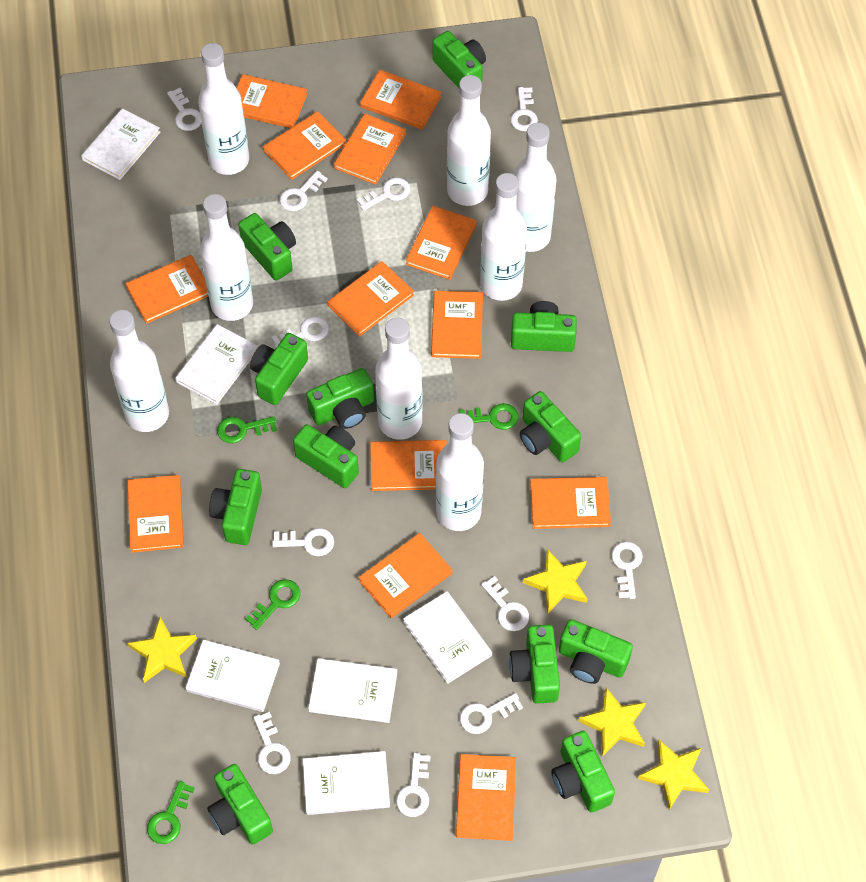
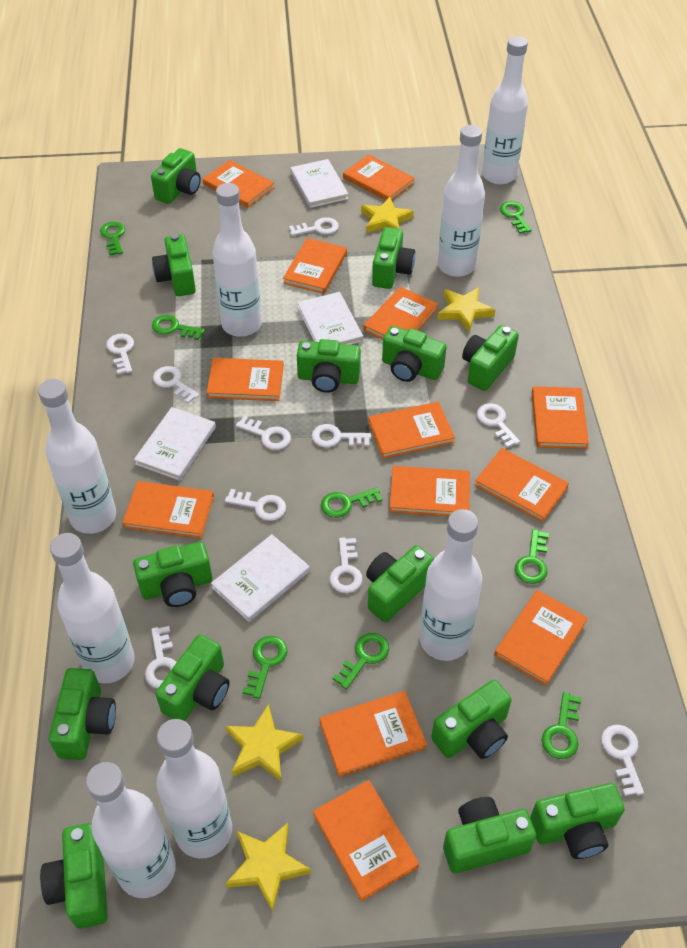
green camera: [207,764,273,845] [209,469,262,545] [238,213,296,281] [250,333,308,405] [293,424,359,488] [306,368,374,429] [433,31,486,88] [509,624,560,704] [511,301,577,352] [520,391,581,462] [551,731,615,813] [559,619,633,684] = 12 -> [40,823,108,929] [49,668,116,760] [133,542,212,607] [151,148,201,204] [152,234,196,296] [155,634,229,721] [297,339,361,393] [366,545,434,622] [372,227,415,289] [382,326,447,382] [431,680,512,759] [443,797,536,874] [462,325,519,391] [530,783,625,859] = 14
green key: [147,781,194,844] [217,416,277,443] [245,579,300,630] [460,403,519,430] = 4 -> [100,222,125,255] [152,315,205,340] [242,636,287,699] [321,487,383,518] [333,633,389,690] [500,201,532,234] [515,529,549,584] [541,692,582,759] = 8
white book: [81,108,160,180] [175,324,258,404] [185,640,280,712] [303,751,390,815] [308,658,397,723] [403,591,492,684] = 6 -> [134,407,216,481] [211,534,310,622] [291,159,348,208] [297,292,363,345] = 4
white key: [167,88,201,131] [254,712,291,774] [272,316,329,347] [272,528,334,556] [280,171,328,211] [357,177,410,211] [396,753,431,817] [460,693,523,734] [481,576,529,631] [510,87,538,131] [611,542,643,599] = 11 -> [106,333,134,374] [145,626,177,689] [153,366,200,404] [225,489,286,521] [236,415,291,450] [289,217,339,236] [312,424,371,447] [330,537,363,593] [477,403,520,448] [601,725,644,796] = 10

